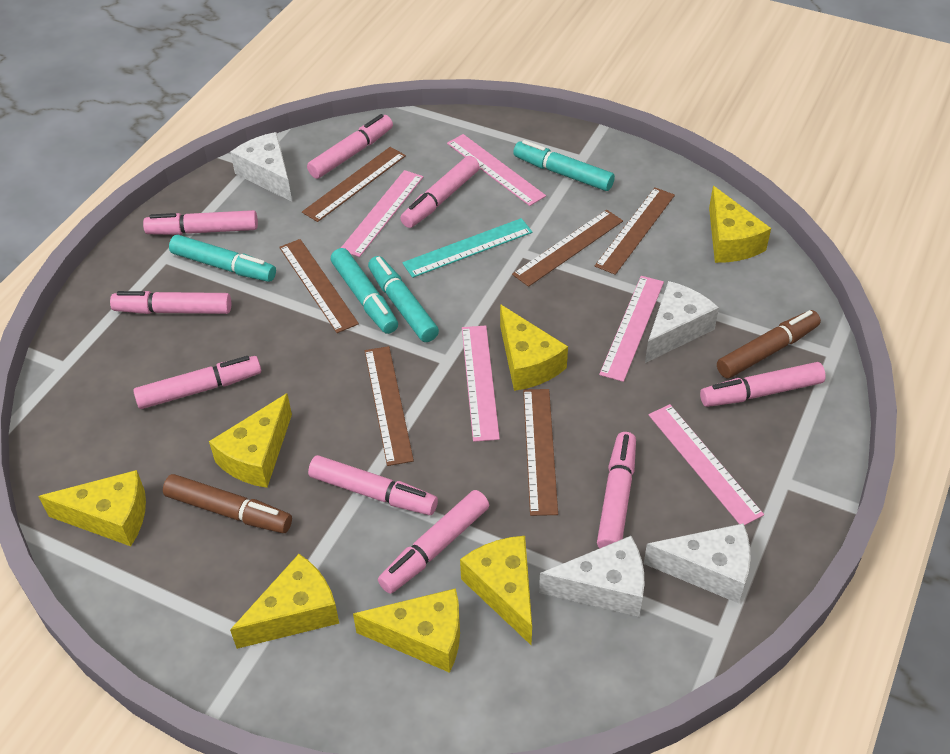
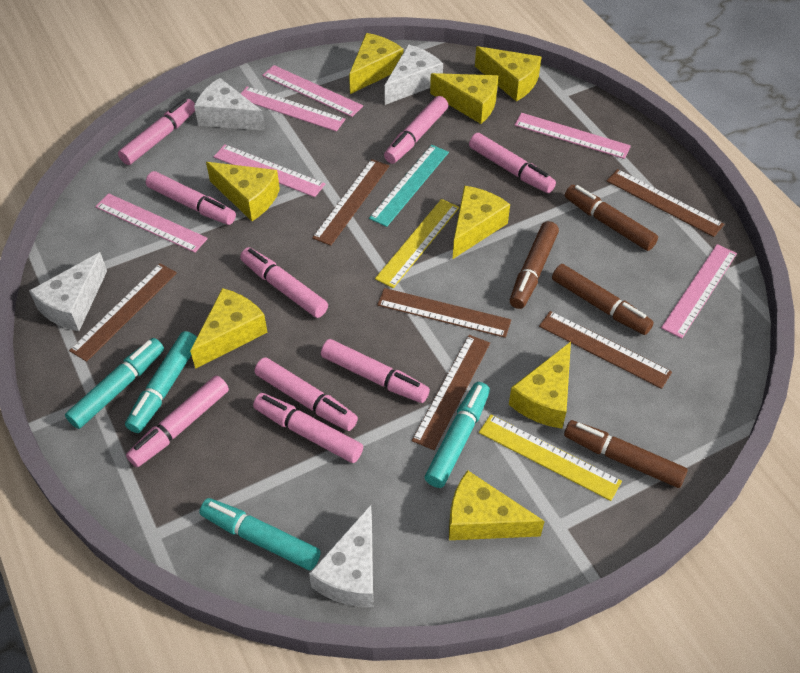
brown marker: [163,474,292,533] [717,310,821,379] = 2 -> [510,221,559,309] [552,264,654,335] [564,420,688,488] [565,185,658,251] = 4
pink ruler: [341,170,423,257] [447,134,546,206] [462,325,500,442] [599,276,664,382] [649,404,764,526] = 5 -> [95,193,208,253] [214,144,325,197] [241,86,345,132] [262,65,363,117] [514,113,631,159] [661,244,737,338] = 6
yellow cheese: [38,470,146,546] [209,393,292,488] [230,554,339,649] [353,588,460,673] [460,536,532,646] [500,304,568,391] [709,186,771,263] = 7 -> [190,288,268,369] [206,162,280,221] [349,33,404,94] [430,73,498,124] [449,470,545,540] [453,186,510,259] [475,46,541,101] [509,342,571,429] = 8
yellow ruler: none = 0 -> [375,199,459,288] [479,414,622,501] = 2

